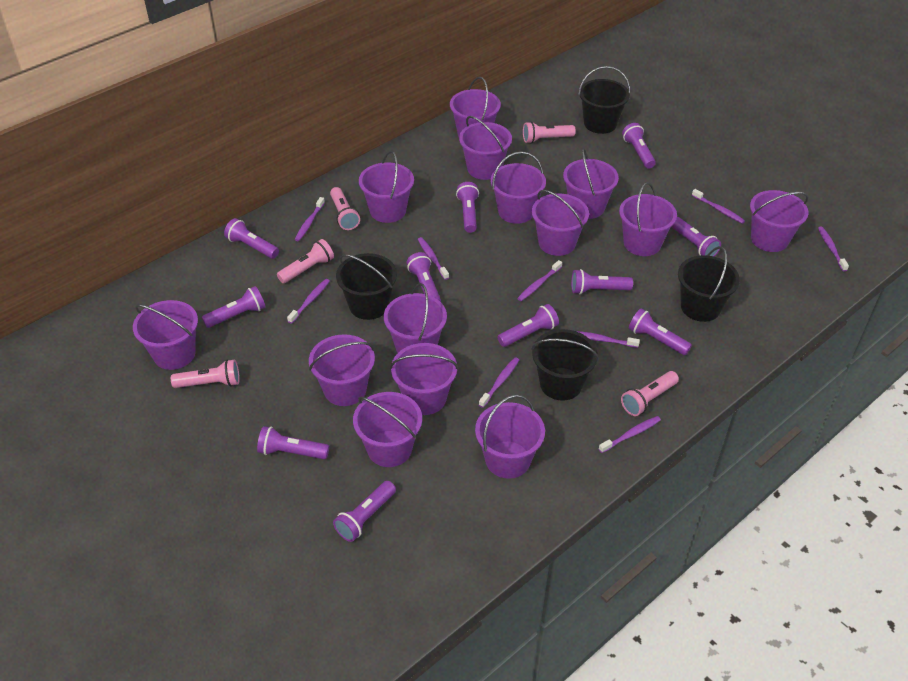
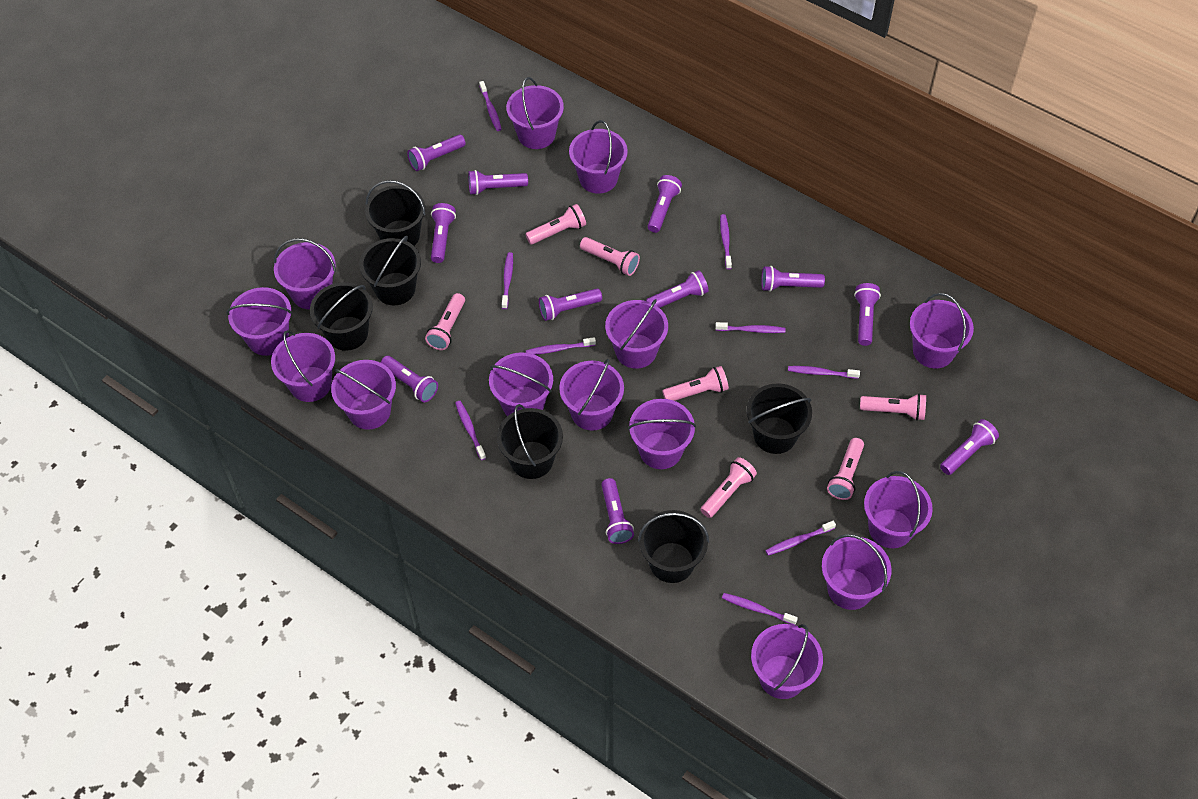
black bucket: [336,253,397,320] [531,329,599,401] [578,66,630,134] [678,246,740,322] = 4 -> [310,282,373,351] [359,236,421,305] [365,180,425,246] [497,404,563,479] [638,510,709,583] [747,383,812,454] = 6
pink flashlight: [171,359,240,388] [277,239,334,283] [330,187,360,230] [523,122,576,144] [621,371,679,416] = 5 -> [425,293,465,350] [525,204,586,245] [580,237,640,276] [662,366,729,401] [700,457,757,518] [827,438,864,500] [860,394,926,421] = 7

